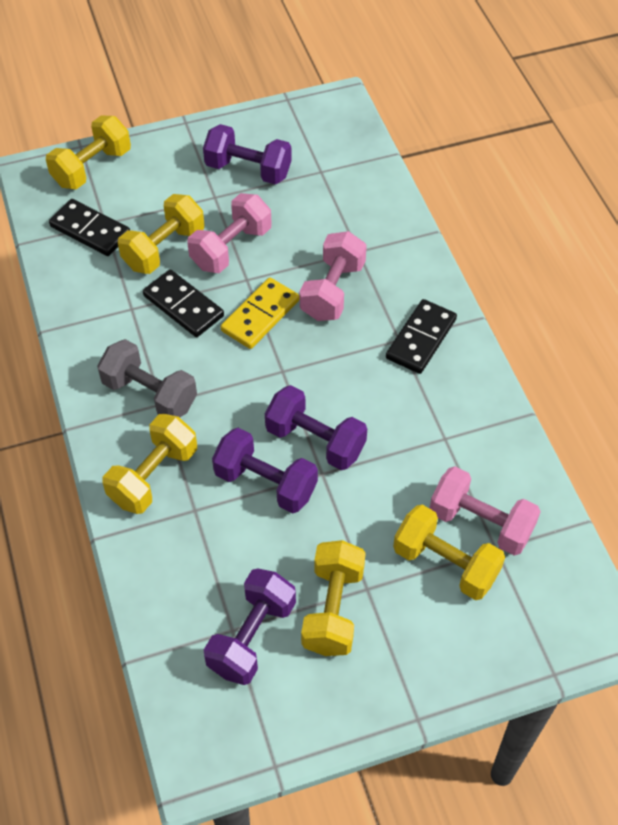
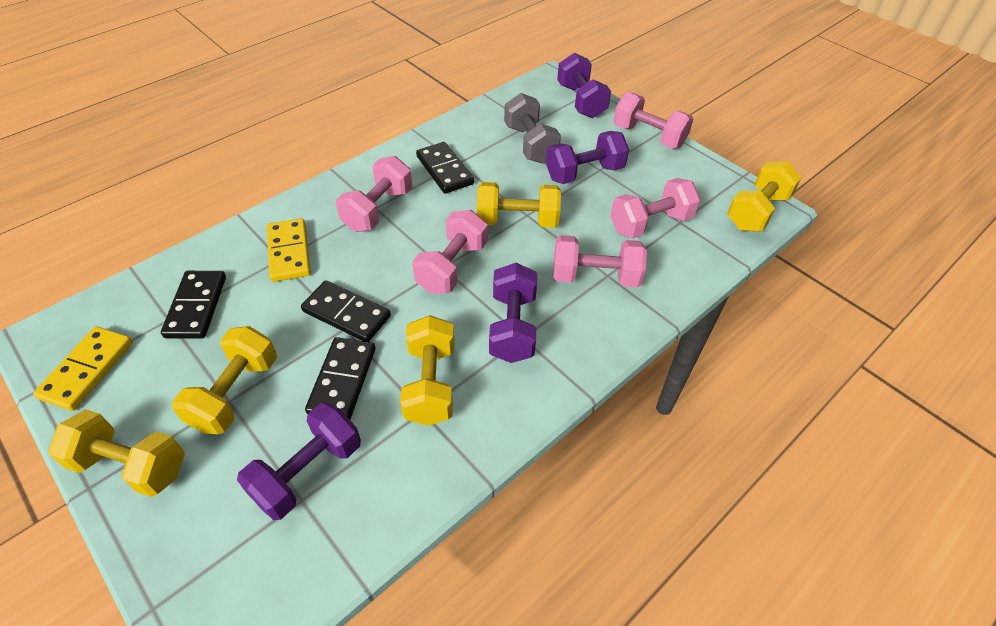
black domino: [49,199,130,256] [143,270,224,337] [386,299,457,374] = 3 -> [161,271,226,339] [301,280,391,342] [305,337,376,420] [416,142,474,194] = 4
pink dumbbell: [187,193,272,273] [300,231,367,321] [429,466,541,556] = 3 -> [336,156,412,232] [412,210,488,294] [553,235,647,288] [610,178,701,239] [613,92,693,149] = 5
yellow domino: [221,277,299,349] = 1 -> [33,326,133,411] [267,218,311,282] = 2

